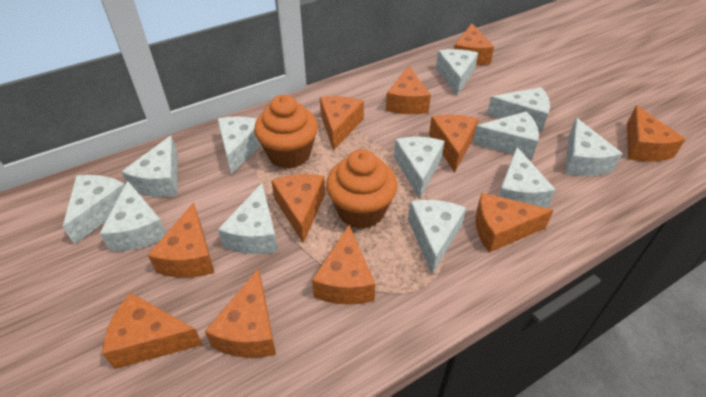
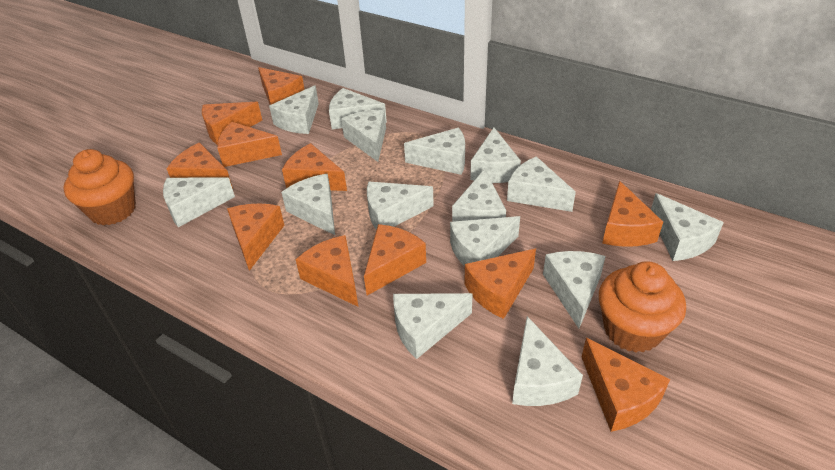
white cheese: [62,175,125,245] [99,181,166,251] [121,135,178,197] [218,116,261,175] [218,183,278,254] [394,137,445,199] [408,200,466,274] [436,49,478,95] [472,111,539,159] [487,87,550,132] [498,147,556,208] [565,118,622,176] = 12 -> [163,177,235,227] [269,85,319,134] [281,174,335,235] [329,88,387,129] [341,109,386,162] [367,182,434,230] [393,293,472,359] [404,128,465,175] [450,216,520,266] [452,169,506,222] [470,128,521,183] [507,156,576,212] [512,316,583,406] [543,251,606,328] [651,193,724,261] = 15

